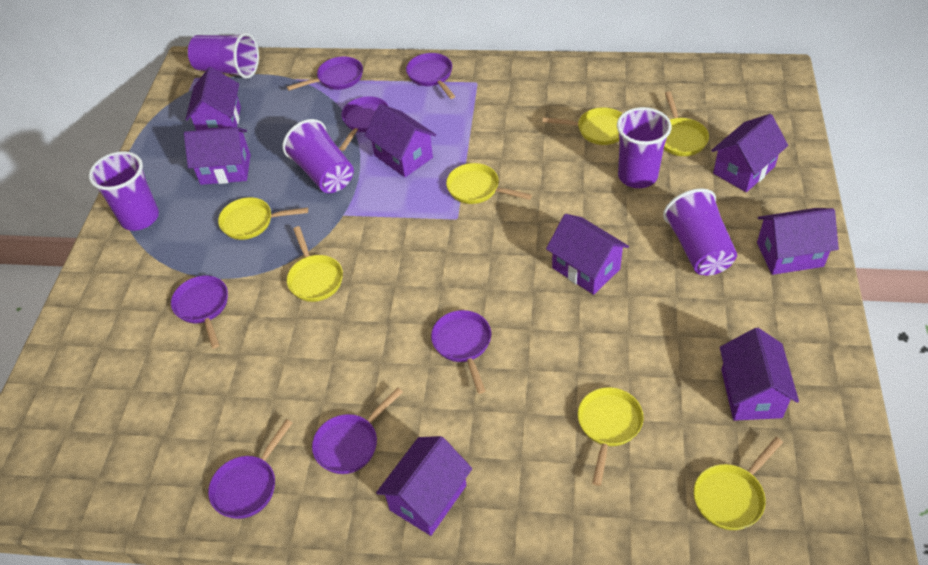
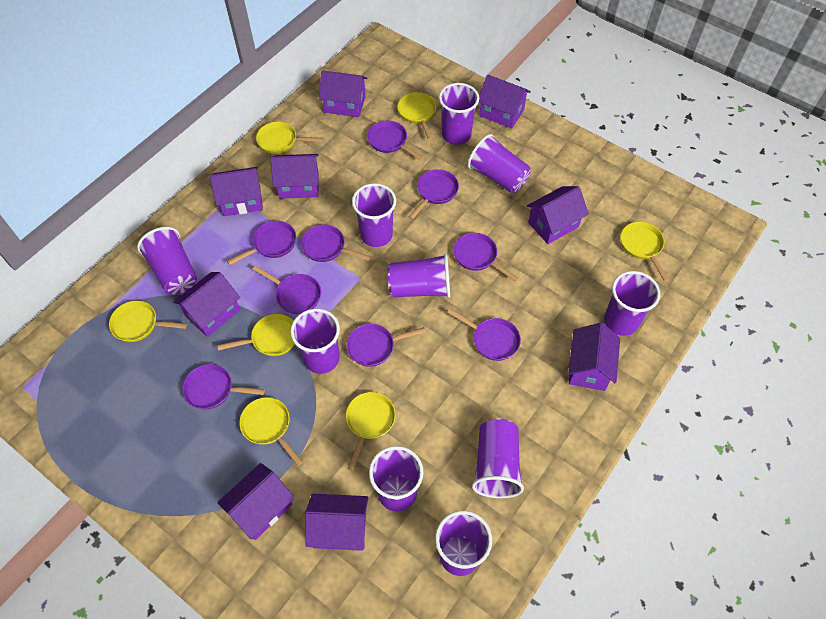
purple cup: [89,151,159,231] [188,33,259,79] [283,119,354,193] [617,107,671,188] [663,188,737,276] = 5 -> [137,227,197,295] [290,309,340,374] [352,183,396,247] [369,446,423,512] [388,254,450,298] [435,511,492,576] [439,83,479,145] [468,134,531,193] [472,419,524,498] [604,271,660,336] = 10
purple house: [184,127,251,185] [185,67,241,131] [364,104,436,177] [376,436,472,536] [546,214,629,295] [711,114,788,192] [720,328,799,421] [757,208,839,275] = 8 -> [173,272,240,337] [210,167,263,216] [217,463,295,540] [270,154,319,199] [305,494,368,551] [319,70,367,117] [479,75,531,129] [527,186,589,244] [568,323,620,391] = 9
purple pan: [171,275,228,349] [208,419,292,519] [287,56,363,91] [312,387,403,474] [339,96,389,151] [406,53,455,99] [431,310,491,394] = 7 -> [182,364,265,409] [227,221,296,265] [252,265,321,314] [301,224,371,262] [346,324,426,367] [367,120,424,160] [409,169,459,219] [447,309,521,361] [453,233,519,282] = 9

